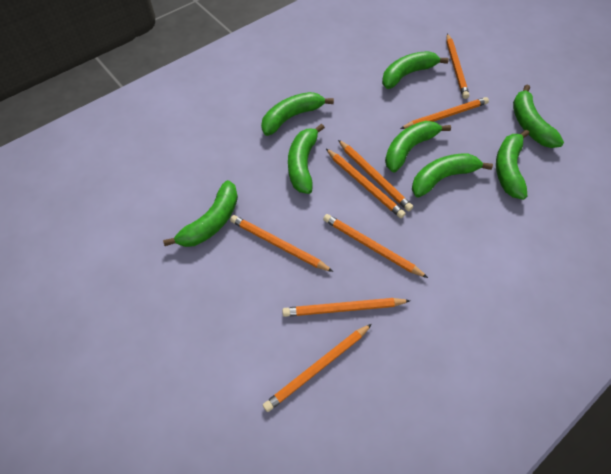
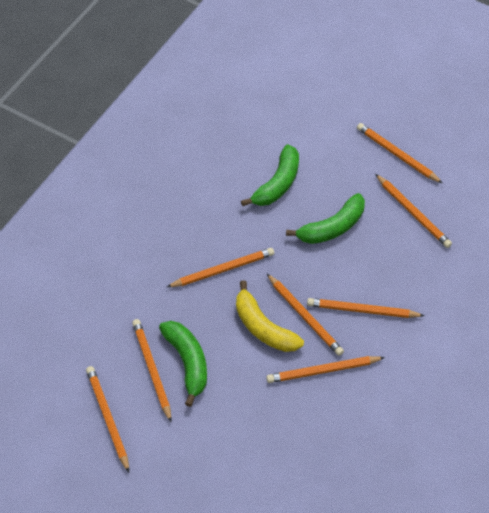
green banana: [163,180,238,247] [261,92,334,136] [288,124,325,194] [382,51,449,89] [385,121,451,173] [412,153,493,198] [496,130,529,200] [513,85,564,148] = 8 -> [159,321,207,407] [241,144,299,206] [286,193,365,244] = 3
yellow banana: none = 0 -> [236,280,304,352] = 1

